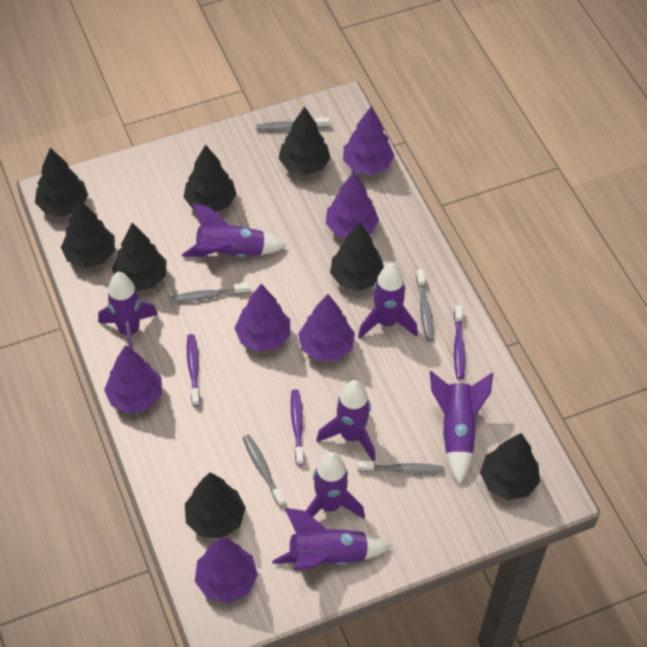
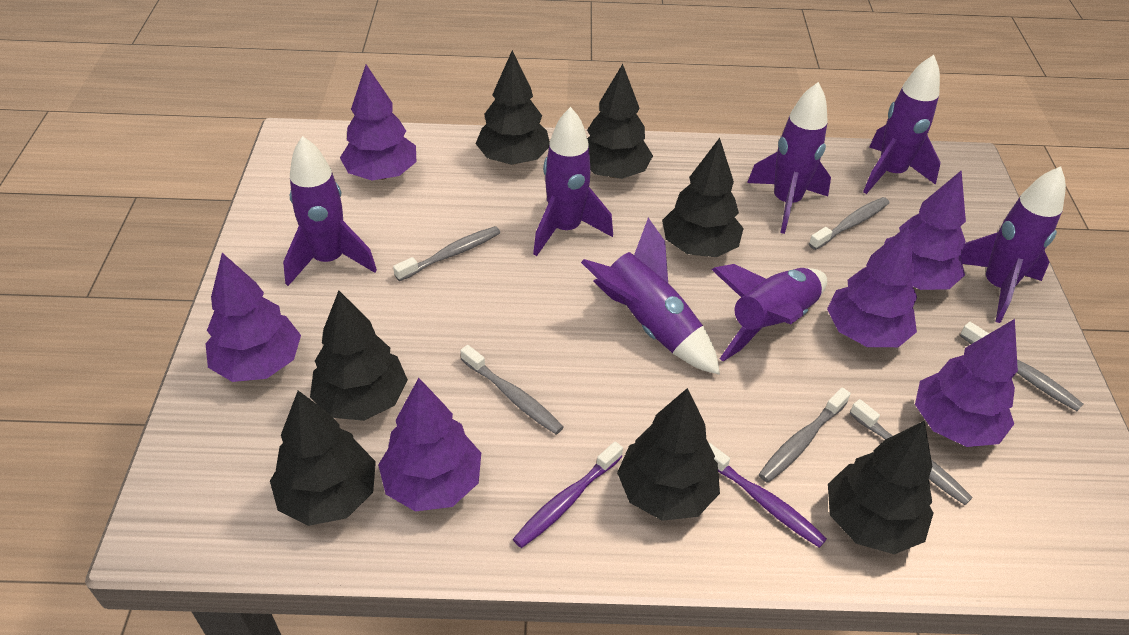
black tree: [35,148,88,216] [61,199,115,268] [112,223,167,291] [183,145,237,212] [185,473,246,538] [278,106,330,175] [330,222,384,291] [480,433,540,500] = 8 -> [270,391,376,526] [310,291,408,421] [476,50,550,165] [587,64,653,179] [617,388,720,521] [662,138,744,257] [828,421,933,554] = 7
grey toothbrush: [170,283,250,303] [243,435,286,507] [256,117,330,131] [357,461,444,474] [416,269,434,341] = 5 -> [393,226,500,281] [460,345,564,434] [759,387,851,483] [809,197,889,250] [850,399,973,505] [960,322,1083,411] = 6
purple toothbrush: [187,334,200,407] [291,389,304,466] [454,305,465,379] = 3 -> [513,442,623,548] [709,443,827,548] = 2

